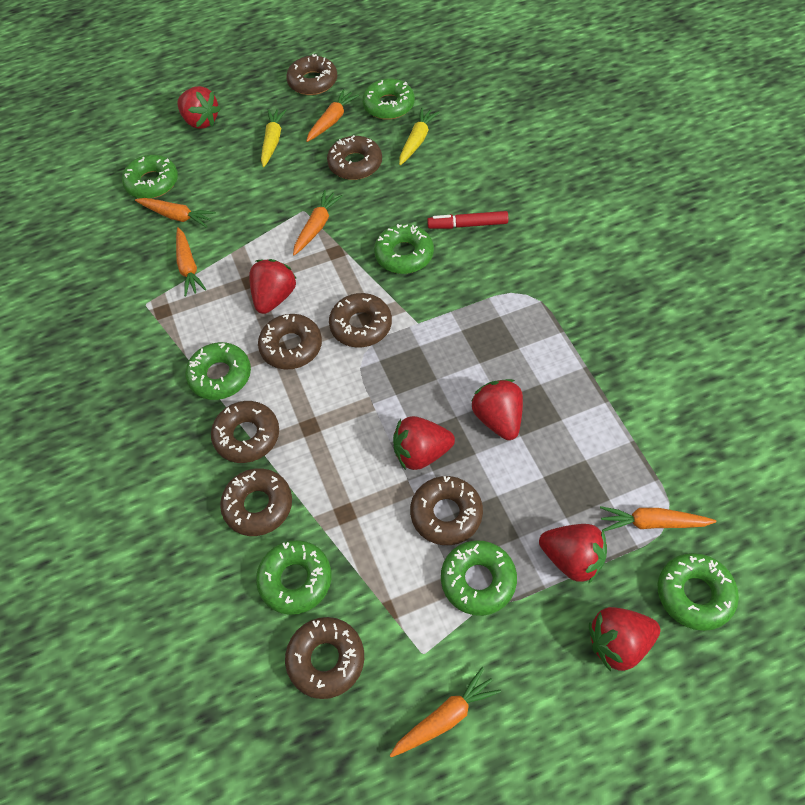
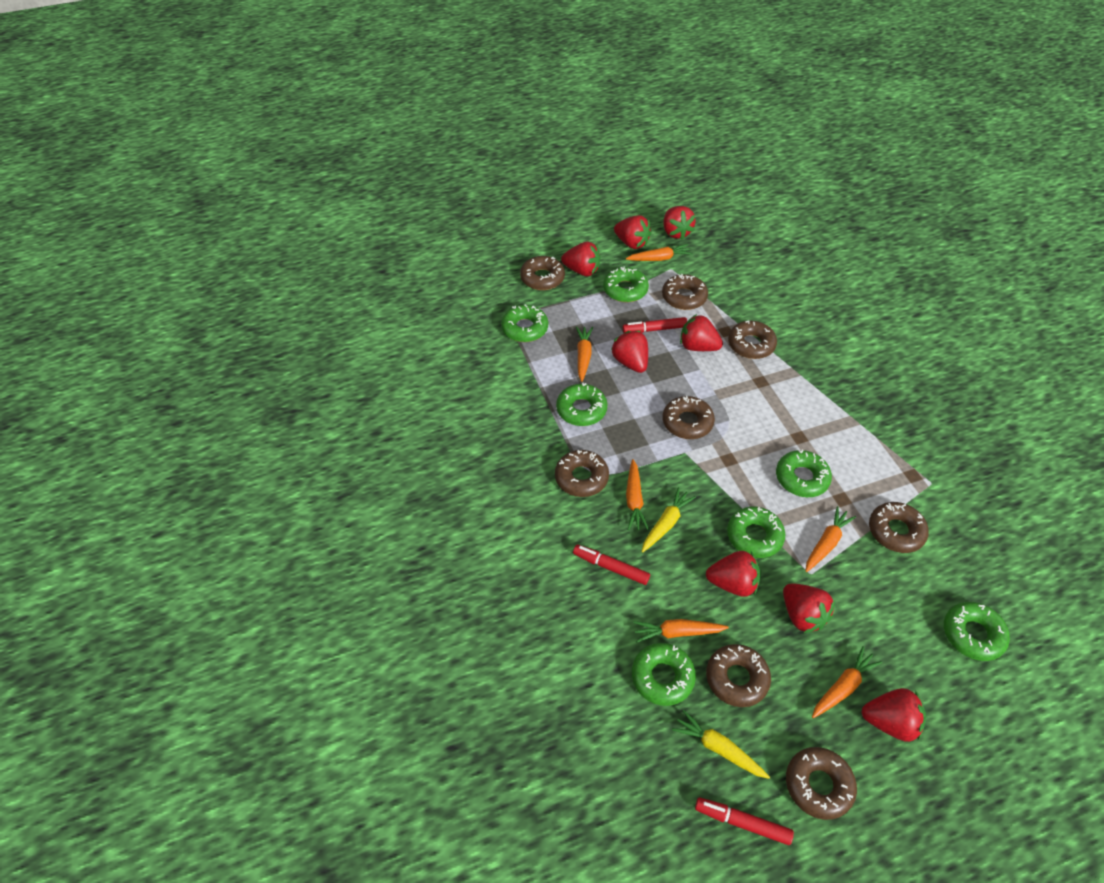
red marker: [427,211,508,229] = 1 -> [573,545,650,585] [623,317,687,333] [695,797,794,845] = 3
red strawberry: [177,86,221,129] [249,259,297,314] [393,416,455,470] [472,379,523,440] [539,524,607,584] [589,607,660,671] = 6 -> [561,241,600,276] [611,331,648,373] [614,215,652,249] [663,206,696,240] [680,314,723,351] [706,551,761,597] [783,583,835,633] [861,688,926,742] = 8

